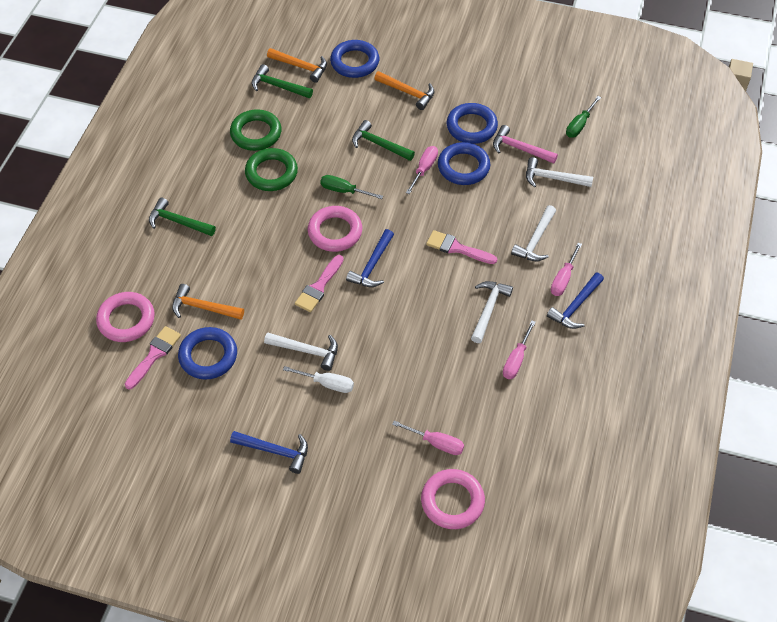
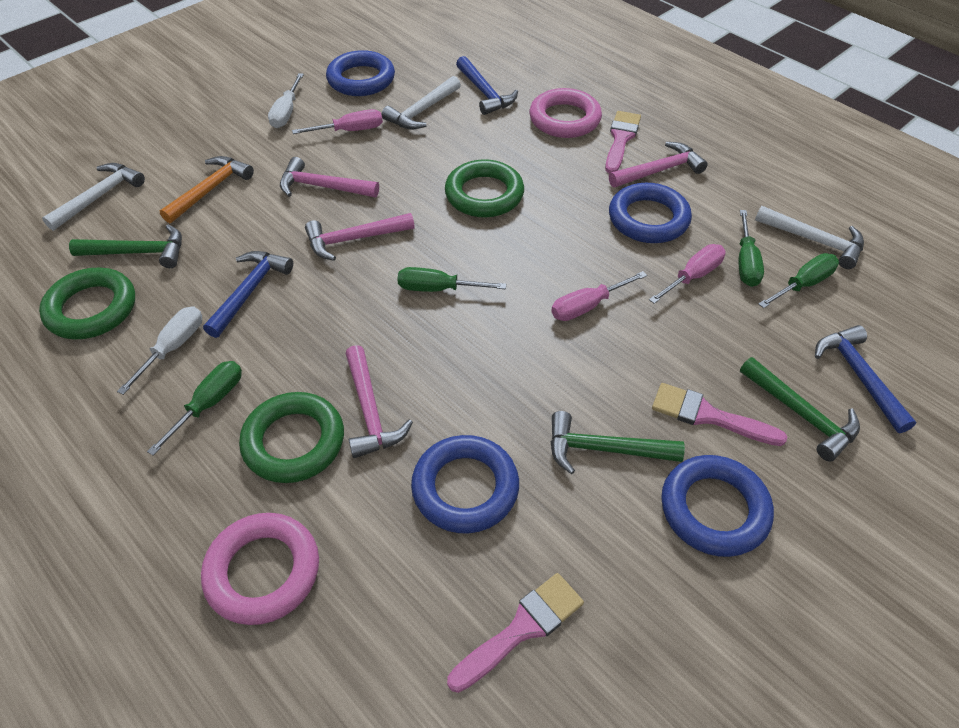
green ring: [230,109,281,151] [245,148,298,191] = 2 -> [39,268,135,340] [239,392,344,483] [445,159,524,217] = 3
green screwdriver: [320,175,383,199] [566,96,601,138] = 2 -> [147,361,242,456] [397,267,506,292] [738,210,764,287] [758,253,839,308] = 4
orange hammer: [172,284,244,320] [267,48,327,83] [374,71,435,110] = 3 -> [160,156,254,223] = 1
pink hammer: [493,125,558,164] = 1 -> [280,157,379,197] [305,213,415,261] [345,345,413,458] [609,142,708,187] = 4
pink ring: [96,292,155,342] [308,206,362,252] [421,469,485,529] = 3 -> [201,513,319,625] [530,88,602,138] = 2
pink screwdriver: [392,420,464,455] [406,146,438,194] [503,320,536,379] [551,243,582,296] = 4 -> [292,109,383,134] [551,271,647,321] [649,244,726,304] = 3
white hammer: [264,332,338,371] [471,281,513,343] [511,205,556,261] [526,157,593,187] = 4 -> [42,163,145,231] [382,76,461,130] [755,206,864,269] = 3
white screwdriver: [283,366,354,393] = 1 -> [117,306,202,395] [268,73,304,128] = 2

